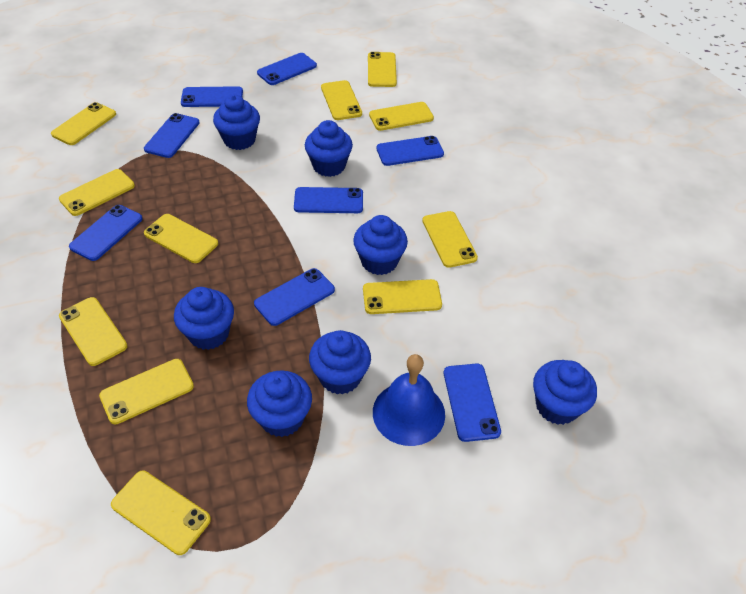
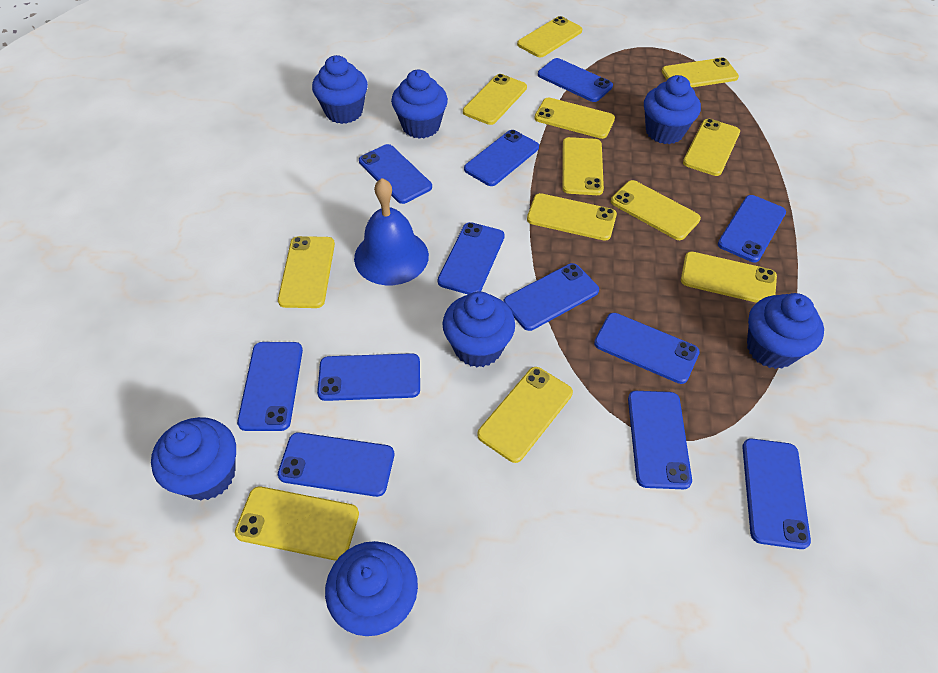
blue phone: [69,205,143,261] [144,113,199,158] [181,86,243,107] [254,268,335,326] [257,53,317,85] [294,187,363,213] [376,136,444,166] [444,363,501,442] = 8 -> [237,342,303,431] [278,432,394,497] [317,353,420,401] [359,144,432,204] [438,222,505,294] [464,130,539,186] [503,263,599,331] [538,58,613,102] [594,313,700,384] [628,391,692,489] [718,195,786,262] [742,439,811,549] = 12
yellow phone: [51,102,116,145] [59,169,135,216] [59,297,128,366] [99,359,194,424] [111,471,211,555] [144,214,218,263] [321,80,362,120] [363,279,442,314] [368,52,397,87] [369,102,434,131] [422,211,478,268] = 11 -> [235,486,359,561] [278,236,335,308] [463,74,527,125] [477,367,573,463] [517,16,582,57] [527,193,617,241] [534,98,615,139] [562,137,604,195] [611,180,701,240] [662,57,739,87] [681,252,777,303] [683,119,740,176] = 12

